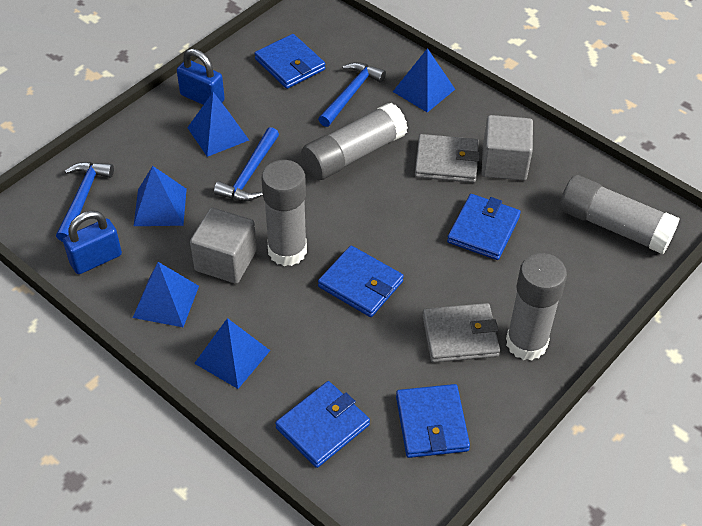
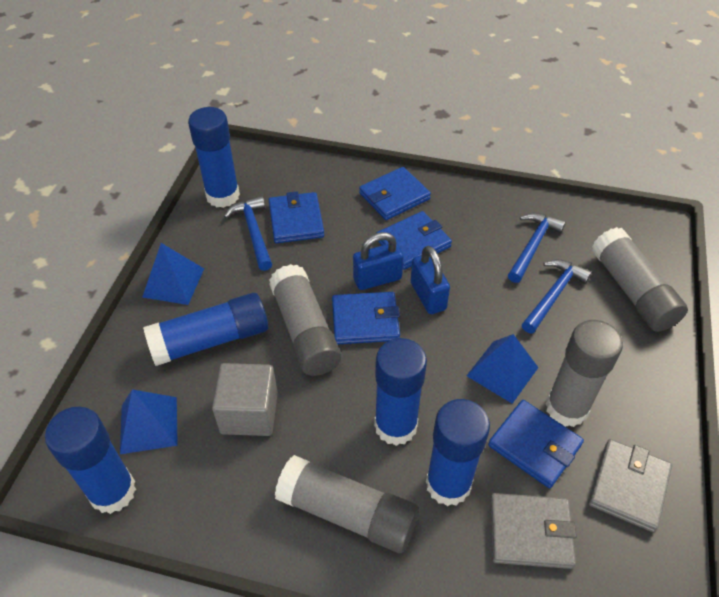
blue glue stick: none = 0 -> [45,407,136,514] [143,293,268,366] [188,107,240,208] [374,338,427,446] [426,399,490,506] = 5
blue pyramid: [133,262,199,327] [134,166,187,226] [187,92,249,157] [194,318,271,389] [393,48,455,113] = 5 -> [120,389,178,454] [142,243,204,305] [467,334,539,404] = 3
grey cube: [190,207,257,284] [481,115,533,181] = 2 -> [212,363,278,436] = 1

